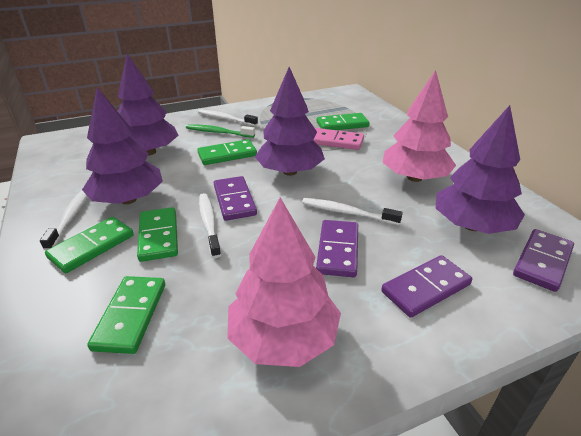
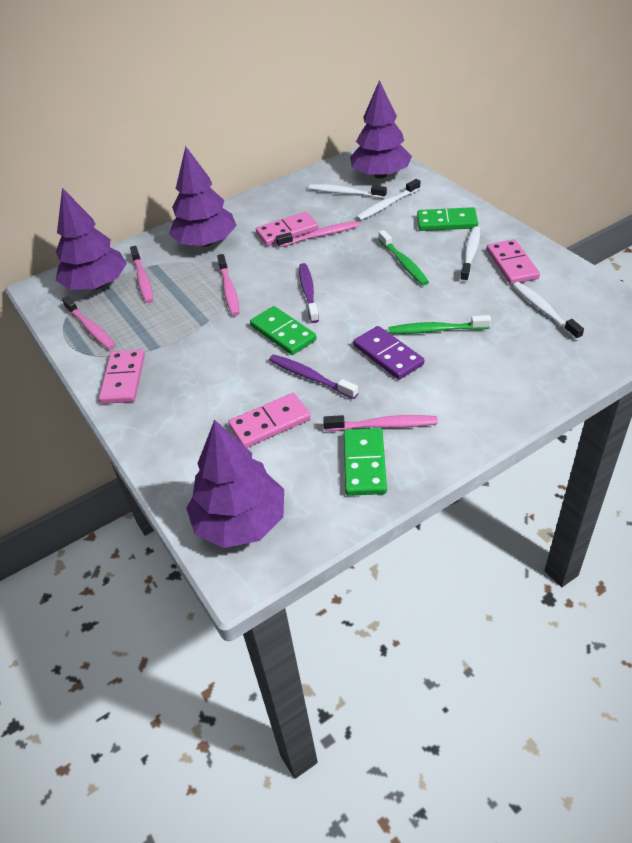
green domino: [45,217,134,273] [87,276,165,354] [137,207,178,262] [197,139,257,165] [317,113,369,130] = 5 -> [250,306,317,355] [344,428,387,496] [417,207,478,231] = 3
green toothbrush: [186,124,255,138] = 1 -> [378,230,429,285] [388,315,491,334] = 2
pink domino: [314,128,364,150] = 1 -> [99,349,145,404] [228,393,311,448] [256,212,318,246] [487,239,540,284] = 4
pink toothbrush: none = 0 -> [62,296,116,350] [130,246,153,303] [217,254,239,316] [276,221,359,247] [323,415,438,431] = 5
pink tree: [227,198,341,367] [382,70,456,182] = 2 -> none = 0
purple domino: [214,176,257,221] [316,220,358,277] [381,255,472,318] [513,229,574,292] = 4 -> [353,326,424,380] = 1
purple toothbrush: none = 0 -> [269,354,358,399] [299,263,319,323] = 2

